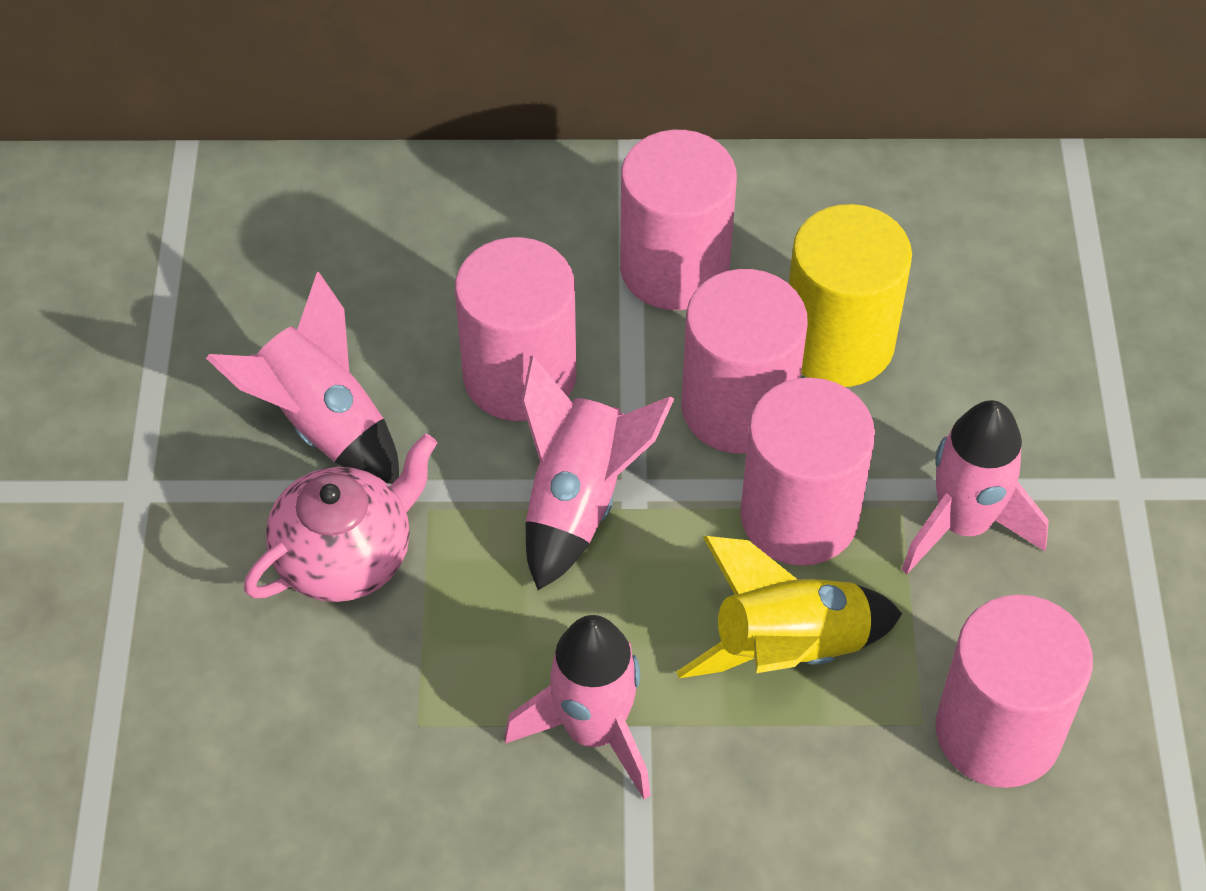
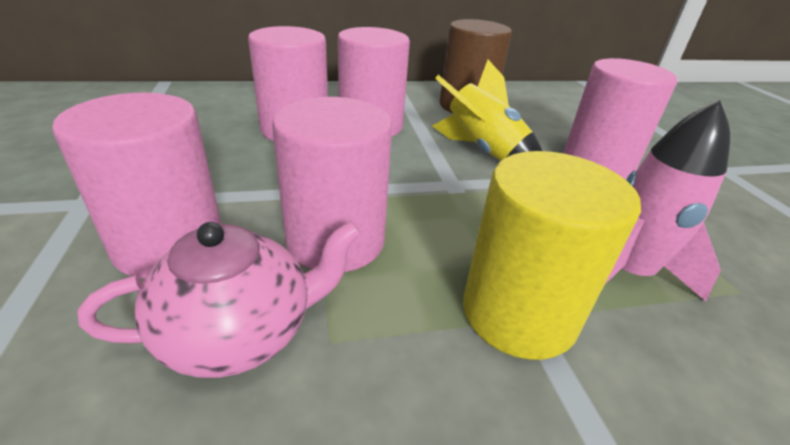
brown cylinder: none = 0 -> [440,19,512,113] = 1
pink rocket: [206,272,399,484] [504,615,650,800] [522,356,674,590] [901,400,1049,574] = 4 -> [605,100,730,301] = 1

